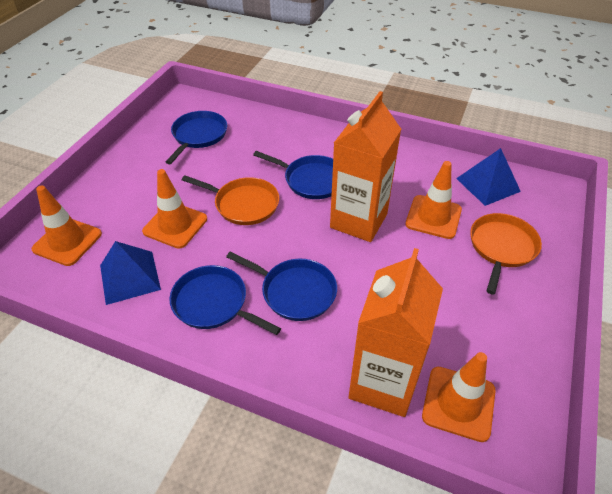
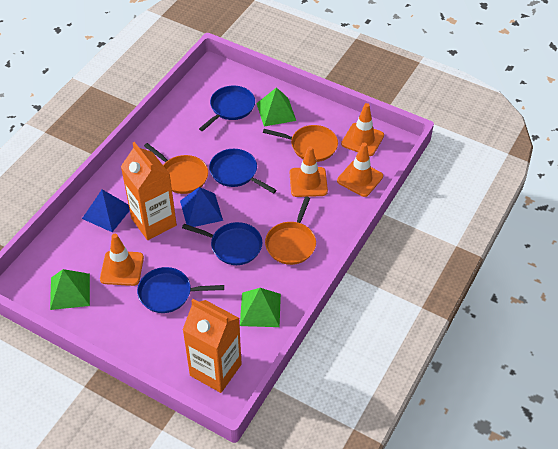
green pyramid: none = 0 -> [50,269,90,310] [240,288,281,327] [256,87,296,126] = 3
orange pan: [182,175,279,225] [470,213,542,295] = 2 -> [144,143,208,194] [263,125,338,162] [265,197,316,265] = 3

